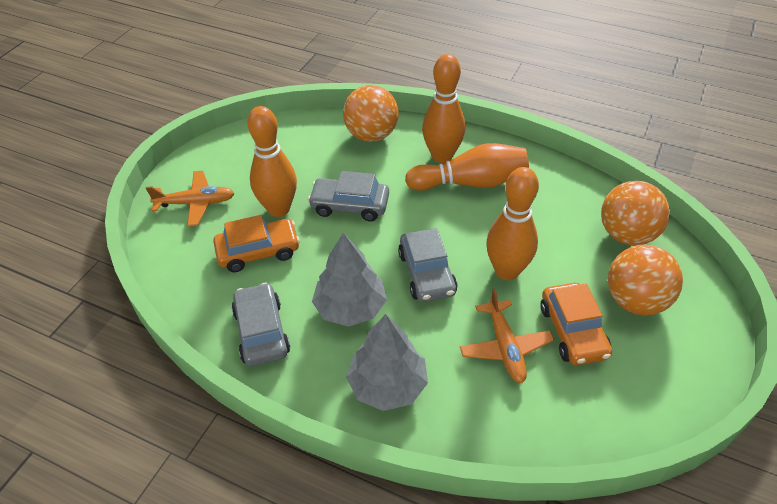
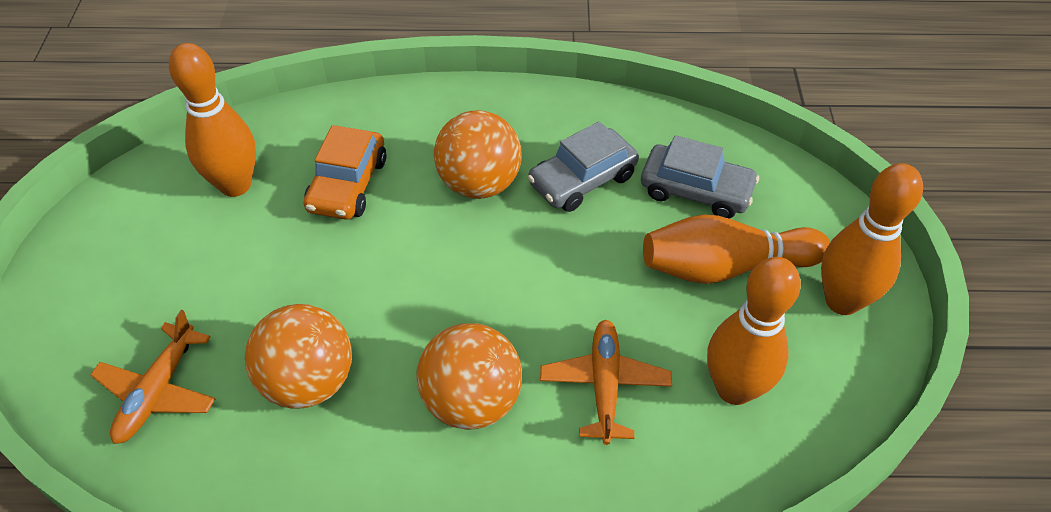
grey car: [231,283,290,366] [308,171,389,222] [398,228,457,302] = 3 -> [527,121,639,212] [641,135,759,219] = 2
grey tree: [312,233,387,327] [346,314,428,411] = 2 -> none = 0
orange car: [213,215,300,272] [540,283,612,365] = 2 -> [304,125,386,220] = 1

